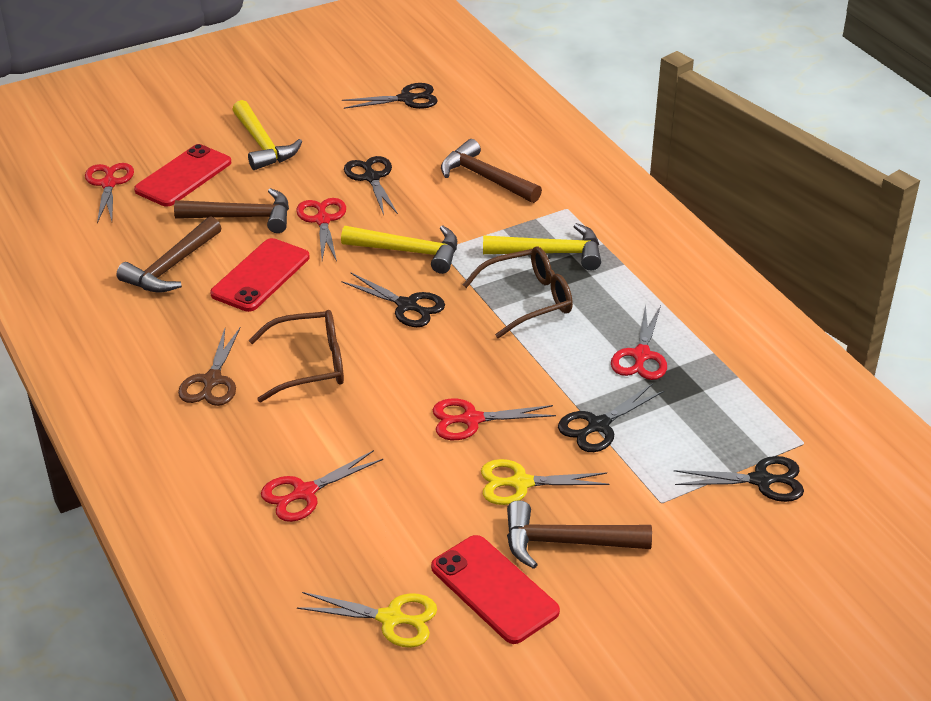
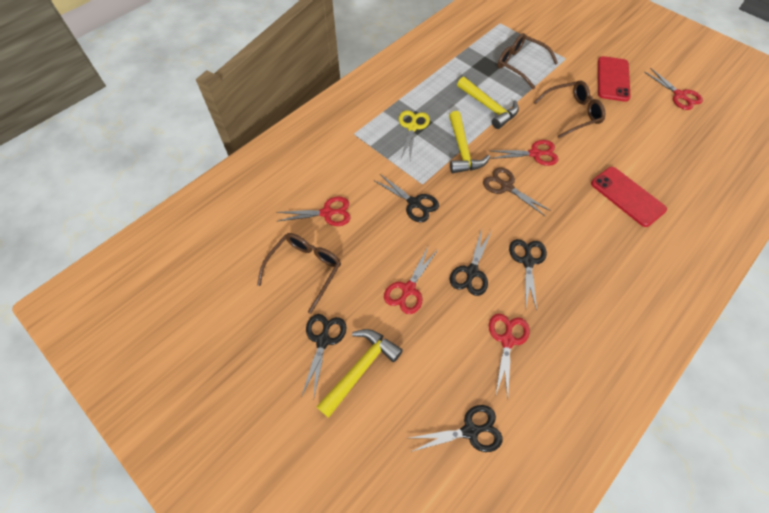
brown glasses: [249,310,344,402] [463,246,573,338] = 2 -> [257,233,341,314] [497,33,558,89] [534,81,606,138] = 3
brown hammer: [117,216,221,293] [174,188,289,233] [441,139,542,203] [507,500,652,569] = 4 -> none = 0
red phone: [134,144,231,206] [210,238,310,312] [431,535,560,644] = 3 -> [591,167,667,227] [598,56,631,102] = 2
yellow scissors: [297,592,437,648] [481,459,609,505] = 2 -> [399,110,430,159] = 1

